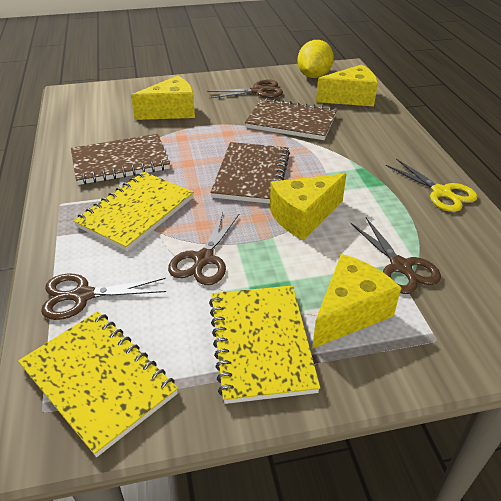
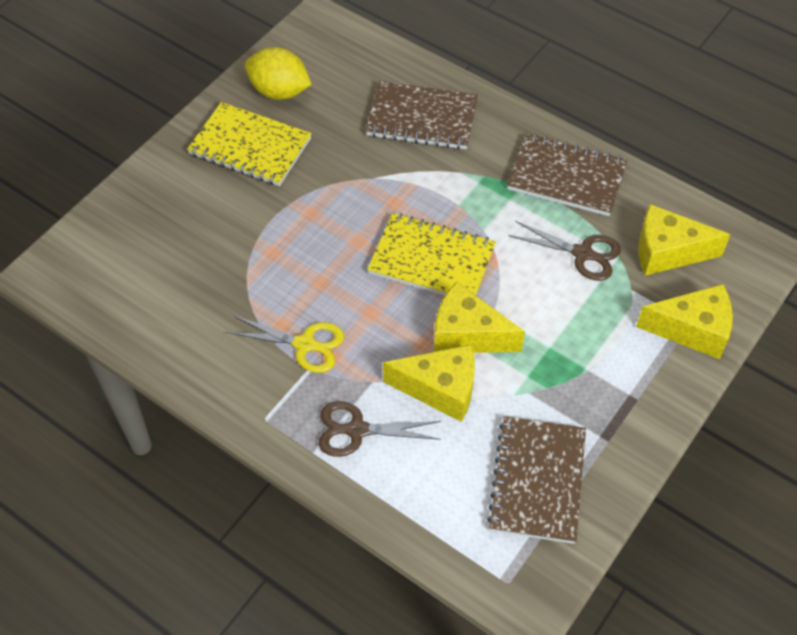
brown scissors: [41,274,166,320] [168,212,239,285] [207,79,283,99] [350,218,441,294] = 4 -> [319,401,441,457] [508,221,621,281] = 2
yellow notebook: [18,311,178,457] [73,172,194,251] [209,285,320,404] = 3 -> [187,102,312,186] [367,213,496,295] = 2

